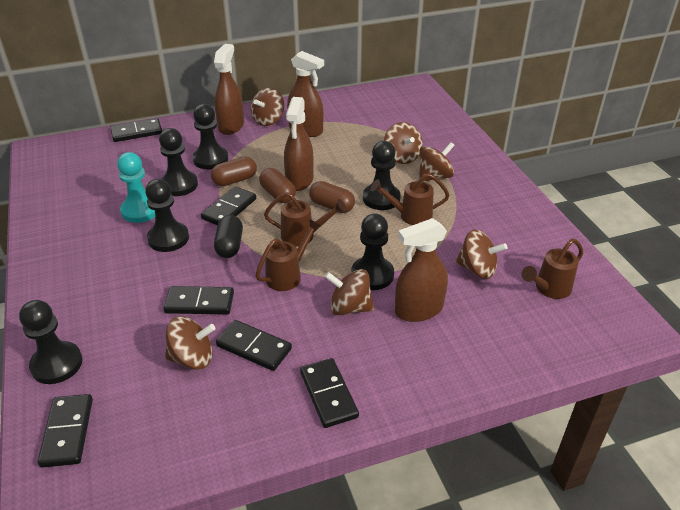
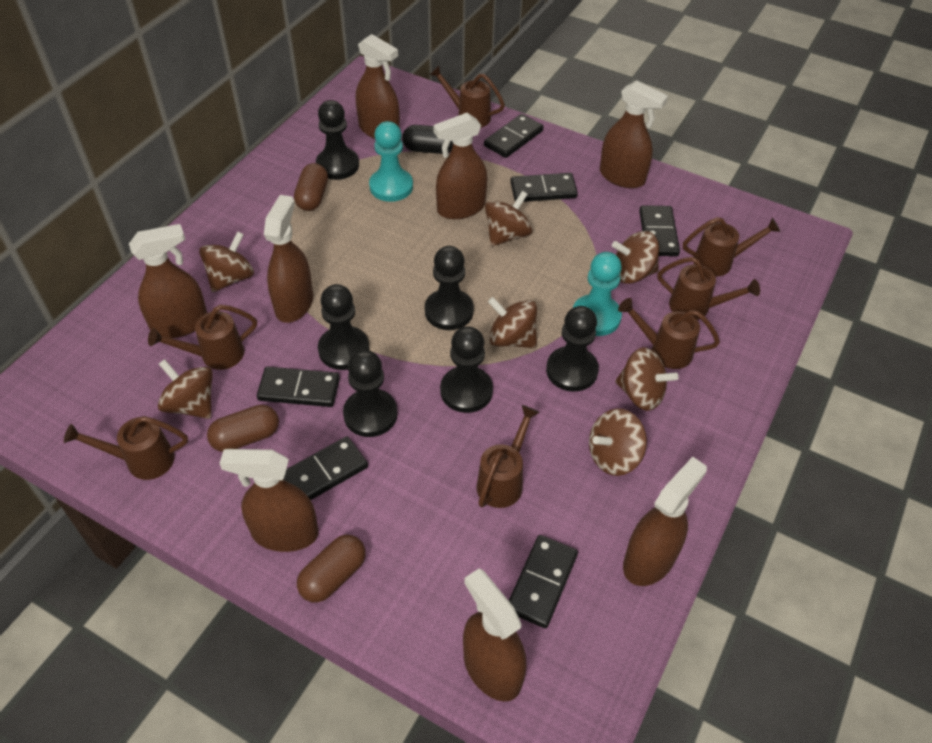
brown spinning top: [165,316,215,370] [251,88,284,126] [325,269,374,315] [384,122,423,164] [419,142,455,182] [456,229,507,279] = 6 -> [158,359,213,419] [199,231,254,292] [485,191,532,246] [488,297,537,348] [589,409,647,476] [612,231,659,284] [615,347,679,411] = 7
brown spray bottle: [214,44,244,135] [284,97,314,191] [287,51,324,137] [395,218,448,322] = 4 -> [129,224,207,338] [219,449,318,552] [264,195,313,323] [356,34,400,139] [433,113,487,219] [463,568,527,701] [600,81,668,188] [623,457,707,586] = 8
brown watering can: [255,219,321,291] [264,192,346,246] [370,173,450,225] [521,239,583,299] = 4 -> [64,416,188,480] [148,305,257,370] [429,65,505,128] [476,405,540,508] [618,298,720,369] [657,257,760,320] [683,217,780,277] = 7
turquoise pawn: [117,152,155,223] = 1 -> [369,121,413,202] [573,252,622,336] = 2

